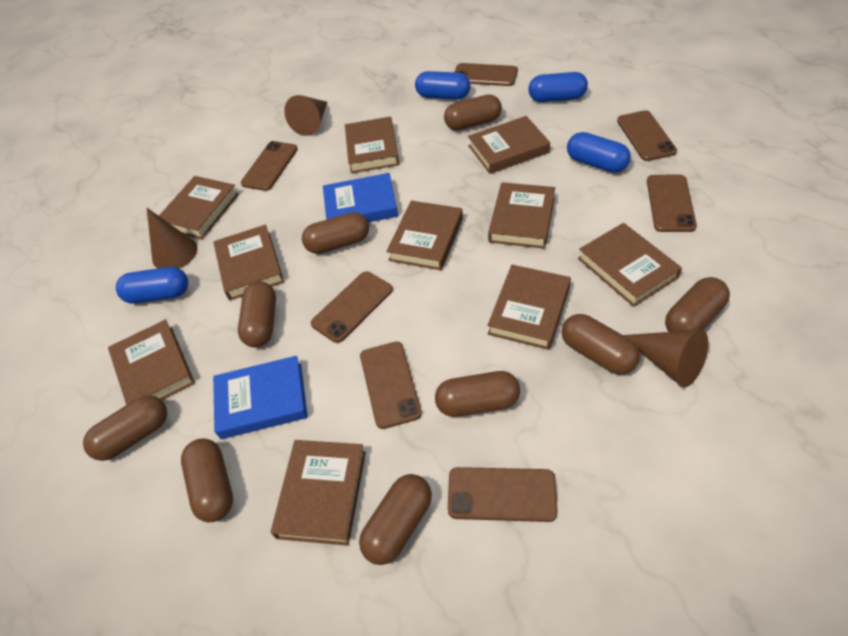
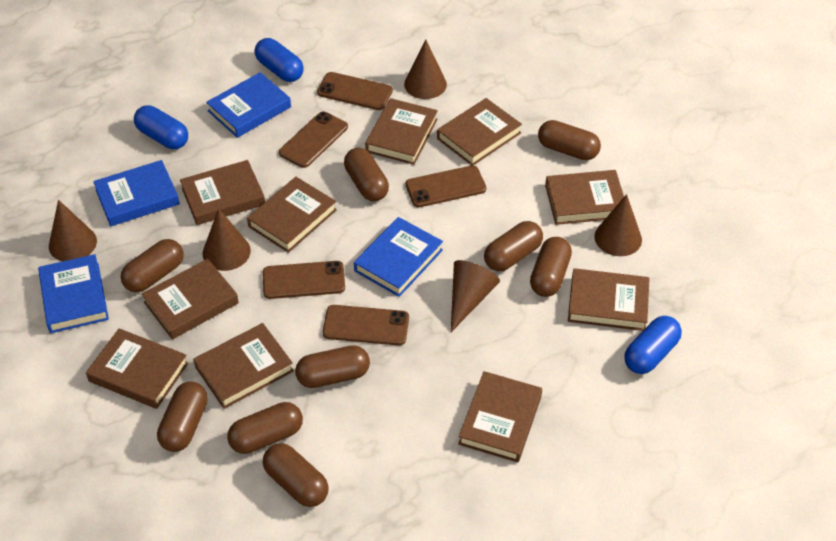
blue book: [213,356,308,439] [323,173,398,222] = 2 -> [38,254,109,333] [93,160,180,226] [206,72,291,138] [354,217,443,297] = 4
blue capsule: [116,267,188,304] [415,71,471,100] [528,72,588,102] [567,132,631,173] = 4 -> [134,105,188,149] [255,38,304,82] [624,316,682,374] = 3
brown cone: [147,208,197,268] [284,95,327,136] [623,330,708,388] = 3 -> [49,200,97,261] [203,208,251,271] [404,40,447,99] [451,260,500,332] [594,194,642,256] = 5
brown phone: [241,141,298,191] [311,272,393,343] [360,342,422,429] [448,467,558,522] [455,63,518,86] [617,110,677,161] [647,174,697,232] = 7 -> [263,261,345,299] [279,112,348,168] [317,72,393,110] [323,305,409,346] [406,165,486,207] = 5

